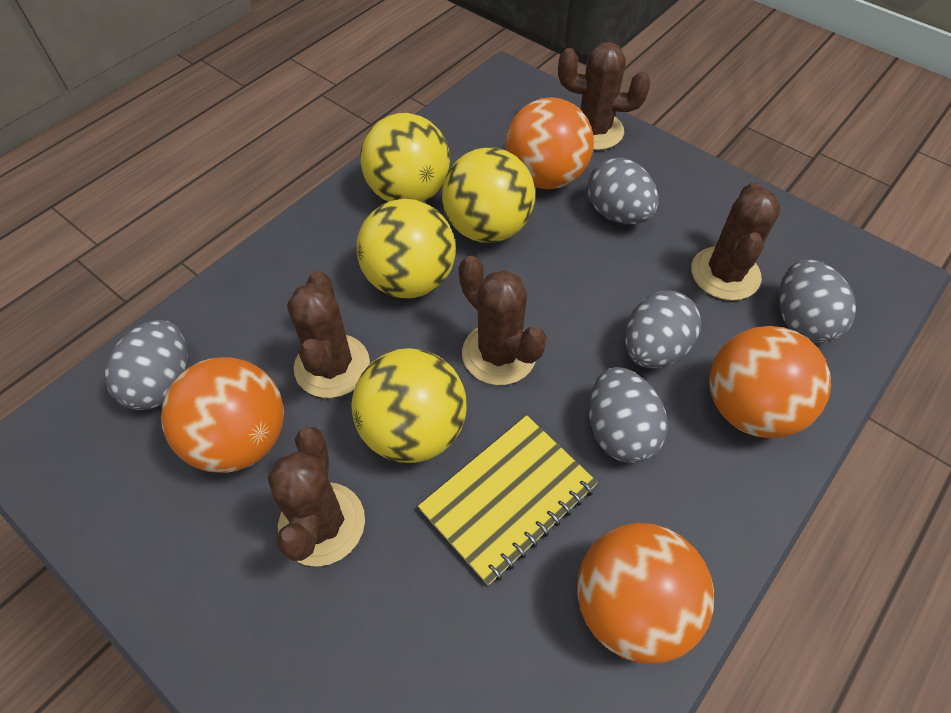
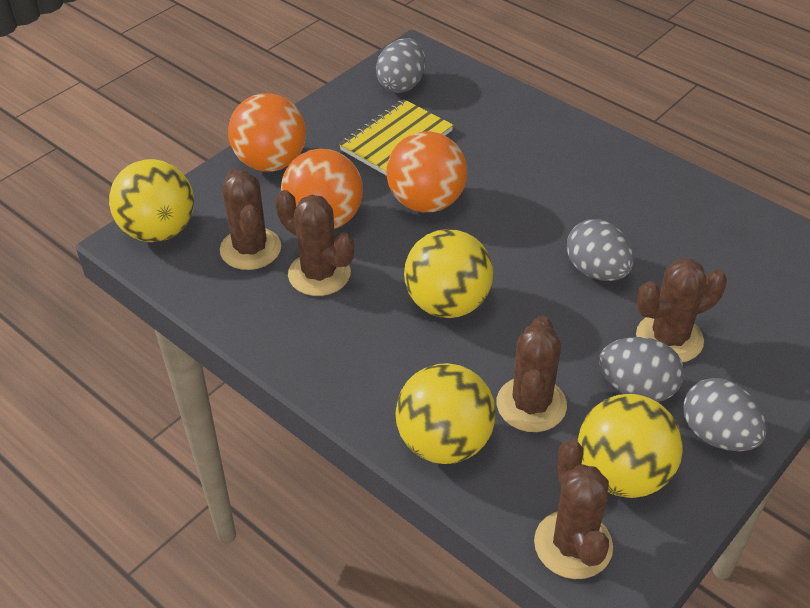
grey egg: [104,320,188,410] [587,158,659,224] [589,367,668,463] [625,290,701,368] [778,259,856,343] = 5 -> [376,38,426,93] [567,219,634,281] [599,337,684,402] [683,378,767,451] = 4
orange ball: [161,357,284,473] [505,97,594,189] [577,523,714,664] [709,326,831,438] = 4 -> [228,93,306,172] [281,149,363,229] [387,131,467,212] = 3

